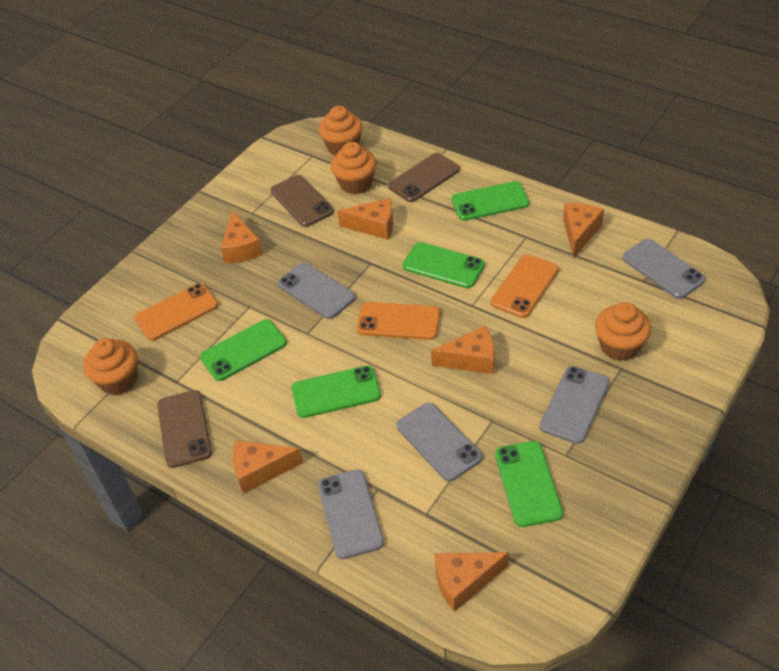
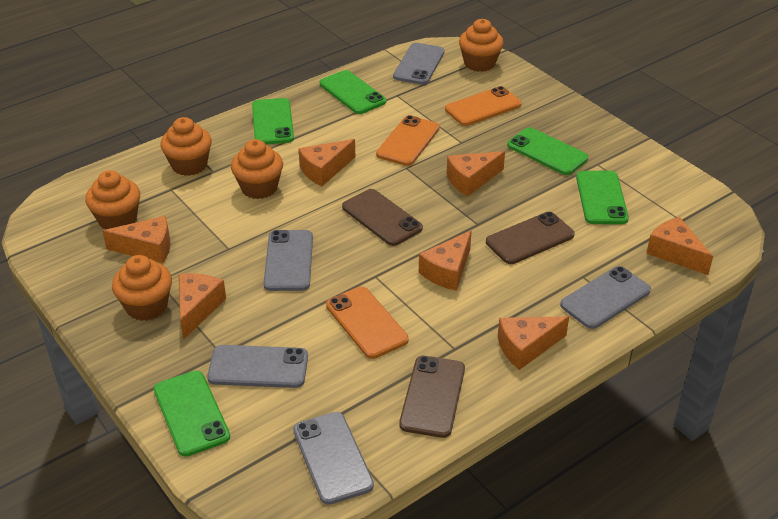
orange cheese: [221,210,263,263] [233,441,303,494] [337,198,393,240] [431,326,494,374] [434,552,509,612] [563,203,604,258] = 6 -> [102,216,170,264] [179,273,226,339] [298,139,355,186] [419,230,472,291] [447,151,505,197] [498,316,569,370] [646,217,713,275] = 7
orange cupcake: [83,338,137,395] [319,106,363,156] [331,142,377,194] [595,302,651,361] = 4 -> [85,170,140,230] [112,255,172,321] [160,117,212,176] [231,139,283,199] [459,19,504,72] = 5

